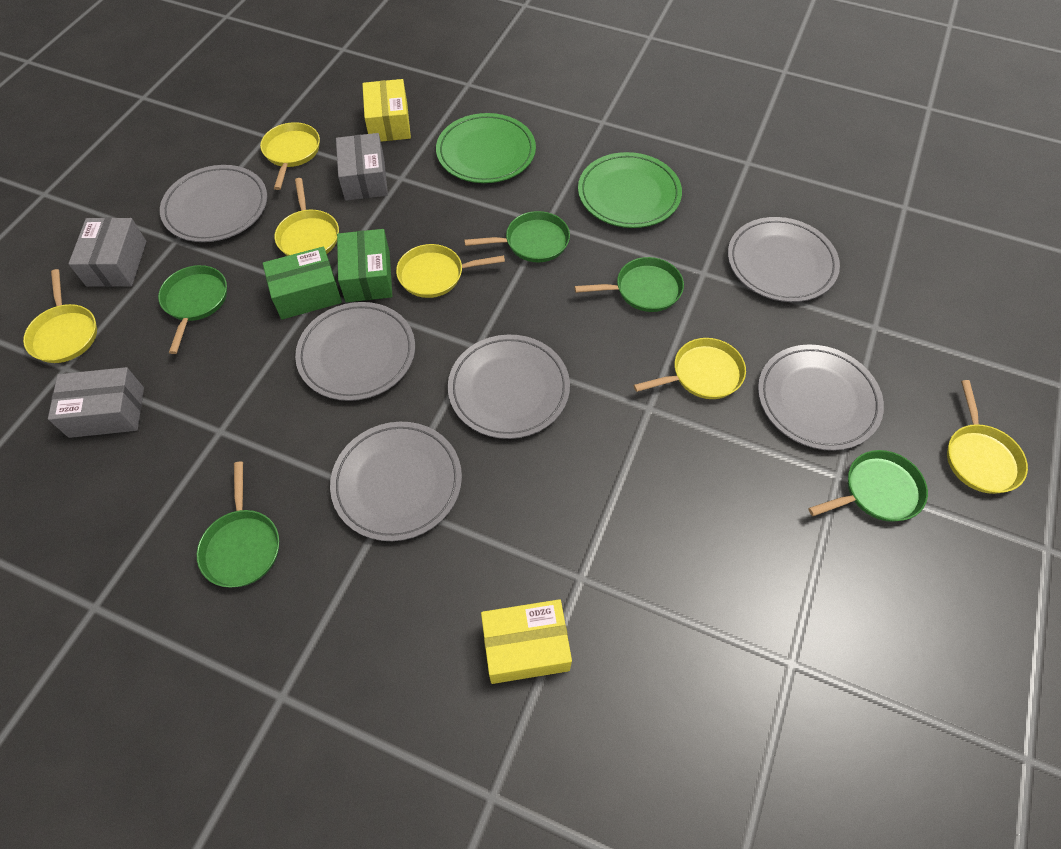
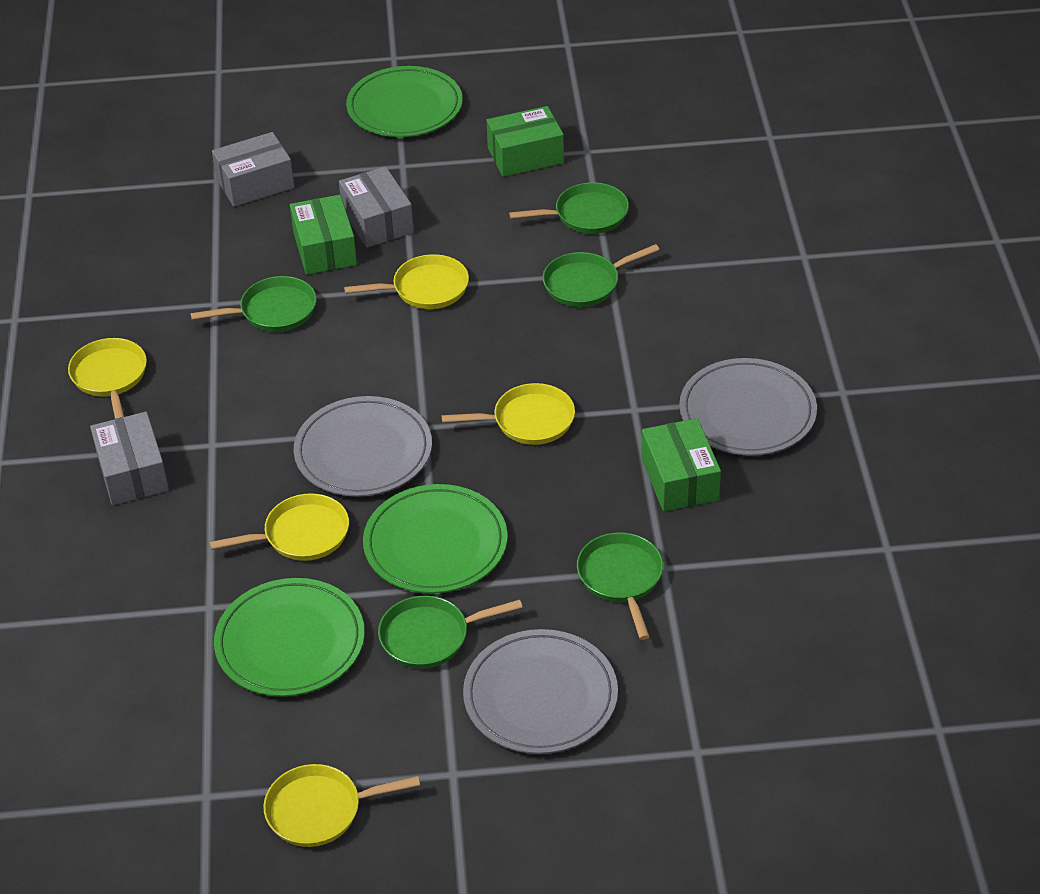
green box: [263,247,342,320] [337,229,392,302] = 2 -> [290,195,357,275] [486,106,564,177] [641,418,721,511] = 3
green plate: [436,113,536,183] [578,152,682,228] = 2 -> [214,578,365,697] [346,66,463,137] [363,484,508,593] = 3
grey plate: [160,165,267,242] [295,302,415,401] [330,422,462,541] [448,335,570,439] [728,217,840,302] [758,344,884,451] = 6 -> [294,396,432,497] [463,629,618,754] [679,358,817,456] = 3
yellow box: [362,79,411,142] [481,599,572,684] = 2 -> none = 0
yellow pan: [23,269,97,363] [260,122,320,190] [275,178,339,256] [396,244,505,298] [634,338,746,399] [947,380,1028,494] = 6 -> [68,338,147,419] [210,493,349,561] [264,764,420,847] [344,254,469,309] [442,383,575,445] = 5

